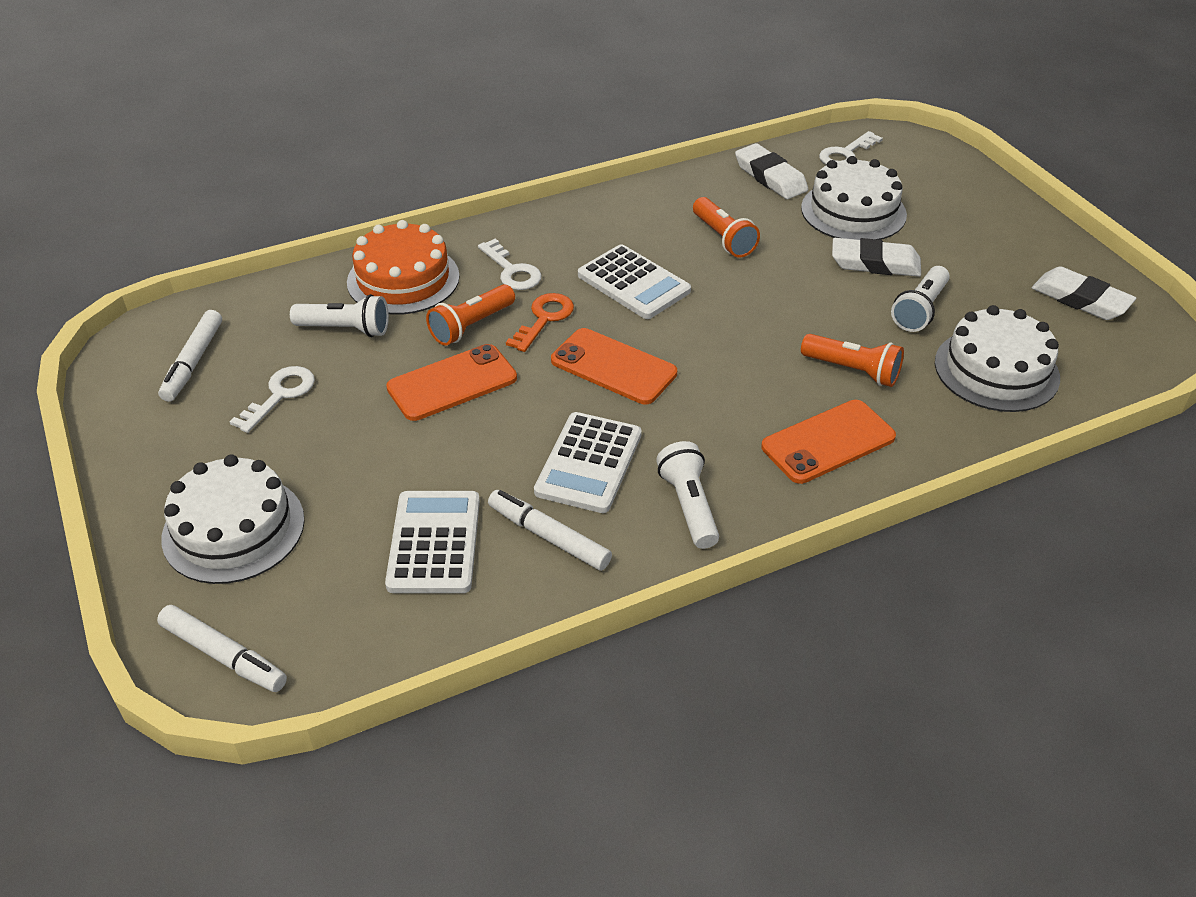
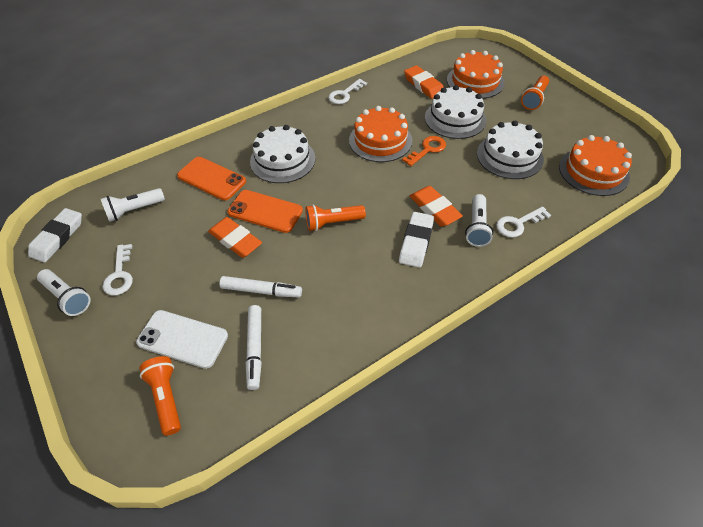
orange cake: [347,220,460,315] = 1 -> [349,106,412,162] [447,50,505,99] [559,135,632,196] = 3
orange eraser: none = 0 -> [208,217,262,258] [404,65,444,100] [410,186,463,227] = 3
orange phone: [386,344,517,421] [551,328,677,404] [761,400,896,484] = 3 -> [177,157,246,200] [228,190,303,233] = 2
white calculator: [385,491,480,593] [534,412,642,513] [578,244,691,319] = 3 -> none = 0
white eraser: [735,143,808,199] [832,238,921,277] [1032,266,1136,320] = 3 -> [28,208,82,263] [399,212,434,268] = 2
white marker: [157,605,287,692] [158,310,222,402] [488,490,612,571] = 3 -> [220,276,302,297] [246,305,262,390] = 2
white phone: none = 0 -> [136,310,228,369] = 1

